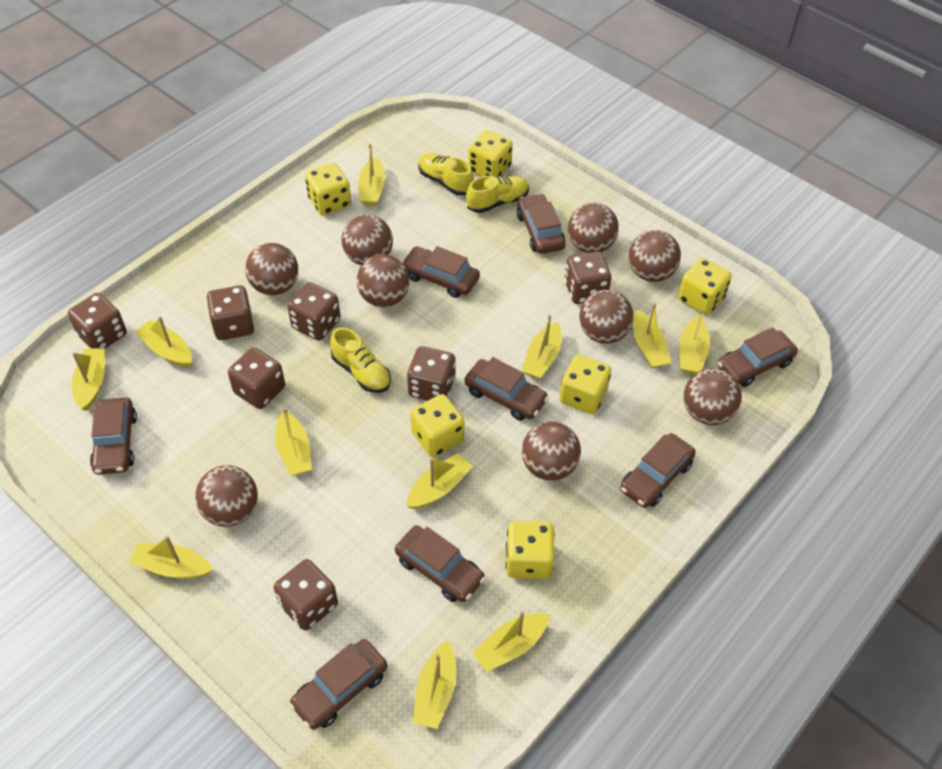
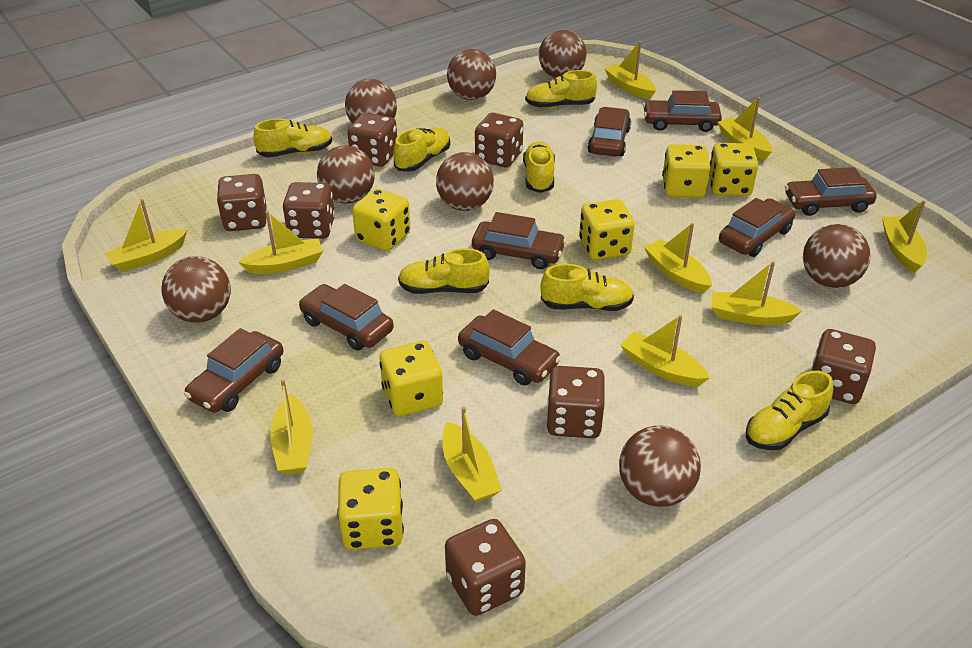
brown ball: [195,465,258,527] [245,243,298,295] [342,214,393,265] [357,254,409,307] [522,422,581,481] [568,203,619,253] [579,290,634,344] [629,230,681,282] [683,368,742,425] = 9 -> [161,256,231,323] [317,146,375,204] [345,79,397,124] [436,152,494,211] [447,49,496,100] [539,30,586,78] [619,426,701,507] [803,224,870,288] = 8
yellow boat: [72,348,105,411] [129,536,213,578] [135,316,192,367] [275,408,312,476] [358,144,385,206] [406,453,473,509] [413,641,456,729] [472,611,550,672] [522,314,562,379] [633,303,671,368] [679,309,710,374] = 11 -> [104,199,187,272] [238,211,323,274] [270,379,313,475] [442,406,502,503] [604,41,656,99] [621,315,710,387] [644,223,712,293] [712,261,802,325] [718,97,772,160] [882,200,927,273] = 10
yellow shoe: [330,327,391,393] [418,153,474,196] [466,176,529,213] = 3 -> [253,119,332,158] [393,127,450,172] [398,248,490,294] [523,141,555,193] [525,70,597,108] [541,264,634,311] [746,371,833,450] = 7

